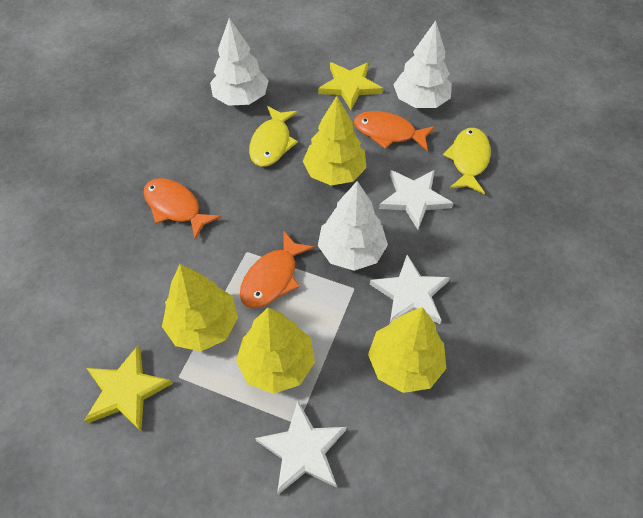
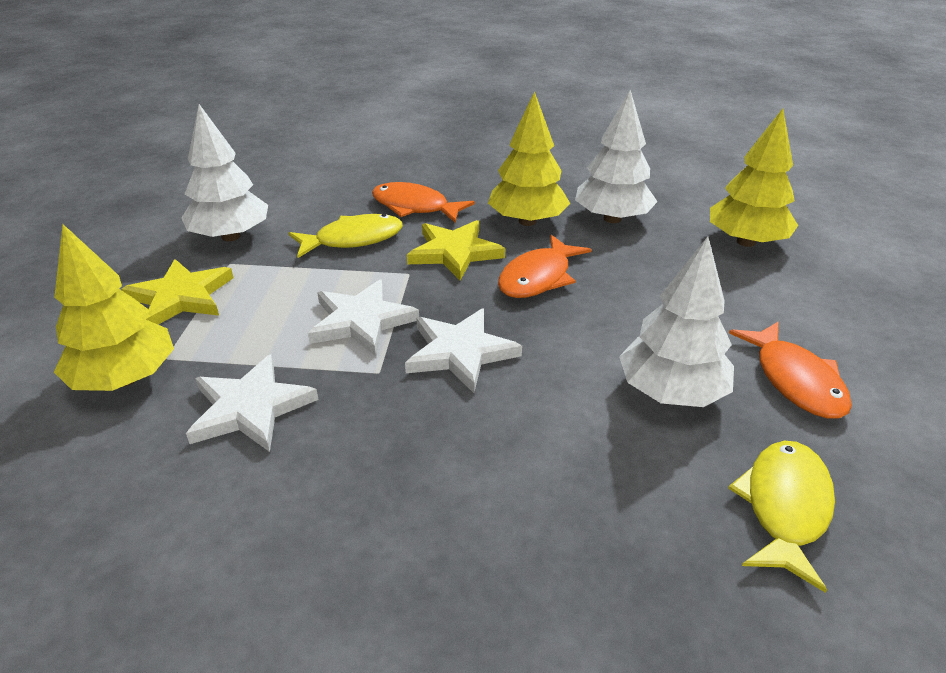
yellow tree: [162,264,238,351] [236,307,315,394] [303,96,367,185] [368,307,446,393] = 4 -> [54,224,174,391] [488,91,570,226] [710,108,798,247] = 3

